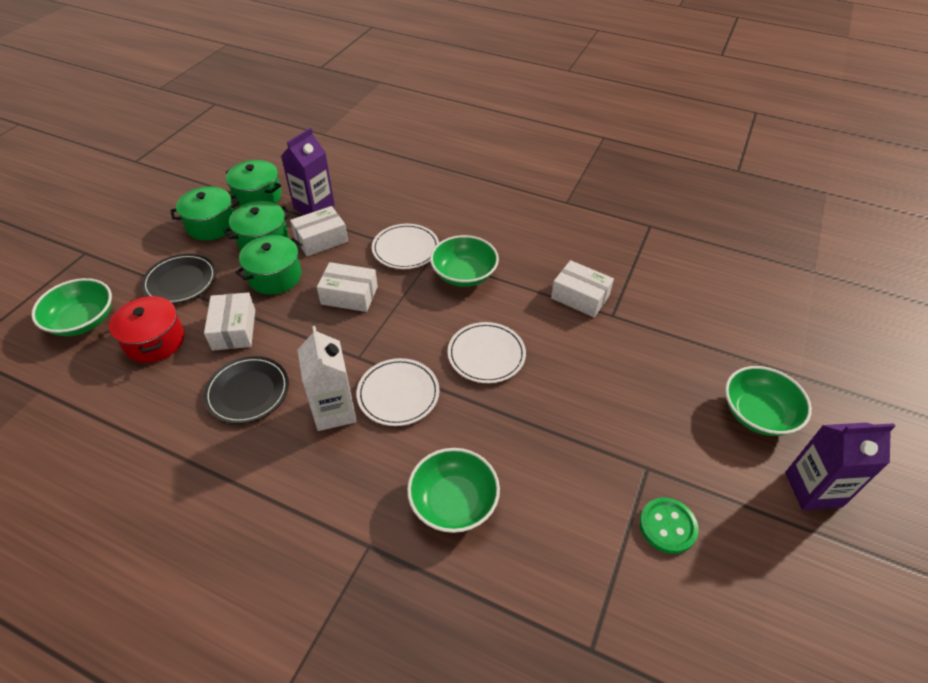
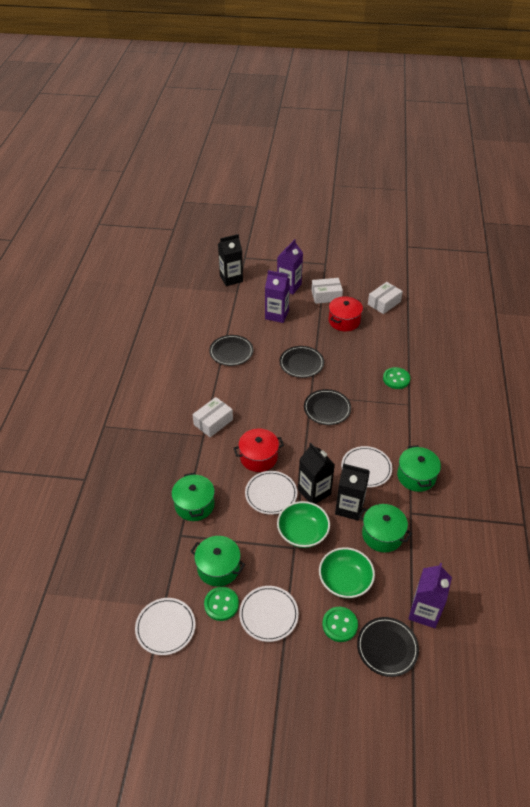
black carton: none = 0 -> [218,234,243,286] [298,443,335,504] [335,464,370,521] = 3
black plate: [141,254,216,304] [204,356,289,424] = 2 -> [209,335,253,366] [280,346,324,378] [304,389,351,425] [357,617,419,677] = 4
green bowl: [31,278,112,336] [407,448,500,533] [430,235,499,287] [725,366,812,436] = 4 -> [277,501,330,548] [319,547,375,598] = 2
green button: [639,498,698,554] = 1 -> [204,587,239,621] [322,607,358,642] [383,367,410,389] = 3
purple carton: [281,128,335,215] [785,423,895,510] = 2 -> [265,270,290,323] [277,239,303,294] [408,563,452,628] = 3
red pot: [109,295,185,363] = 1 -> [234,429,284,472] [329,296,363,331] = 2
white box: [204,292,255,351] [290,206,348,257] [317,262,378,312] [551,260,614,317] = 4 -> [193,397,233,437] [311,278,343,304] [368,282,403,314] = 3
white carton: [297,326,357,431] = 1 -> none = 0
white plate: [356,358,439,426] [372,224,439,269] [448,322,526,383] = 3 -> [135,598,196,655] [239,586,299,642] [245,471,297,515] [341,446,392,488] = 4

